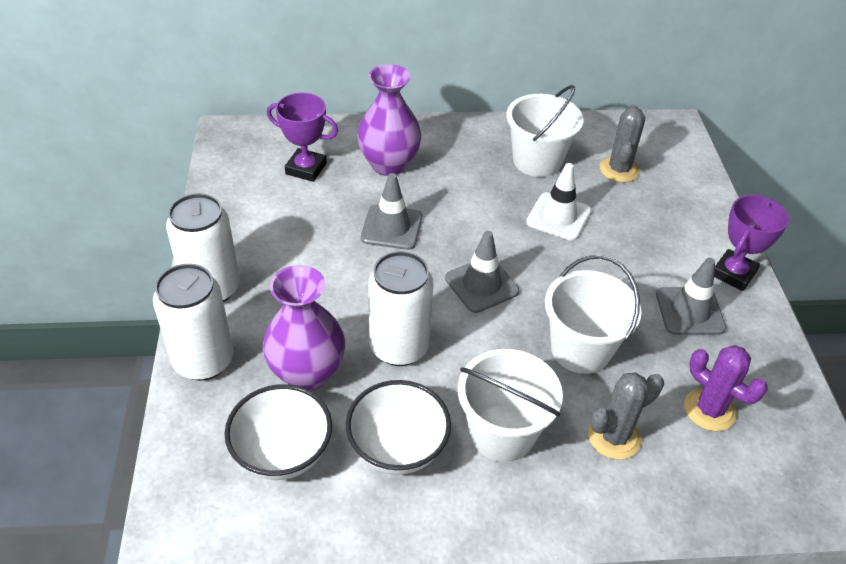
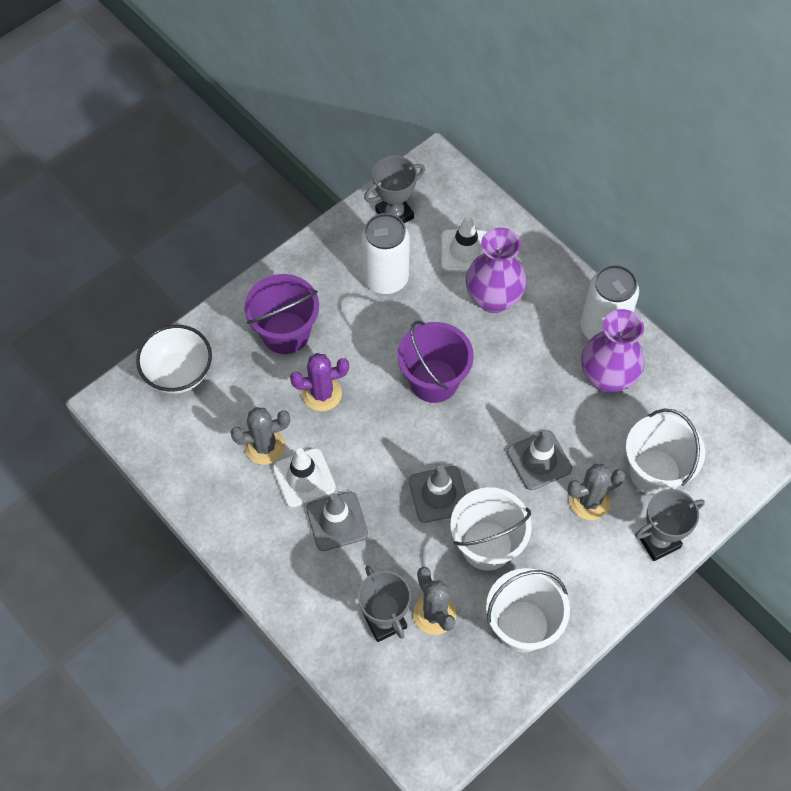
grey cactus: [588,372,664,460] [600,104,645,182] = 2 -> [230,407,290,465] [413,567,457,635] [567,464,625,520] = 3
grey trophy: none = 0 -> [358,565,411,642] [364,156,425,223] [635,489,705,561] = 3
purple bucket: none = 0 -> [244,274,319,354] [398,321,474,403] = 2
purple trophy: [267,93,338,182] [714,195,789,291] = 2 -> none = 0
white bowl: [225,384,332,480] [346,380,451,475] = 2 -> [136,325,212,394] = 1
white can: [153,264,234,381] [166,193,240,302] [368,251,433,366] = 3 -> [361,213,410,294] [581,265,639,340] = 2
white traffic cone: [526,163,591,241] = 1 -> [273,448,336,508] [441,215,487,272] = 2

